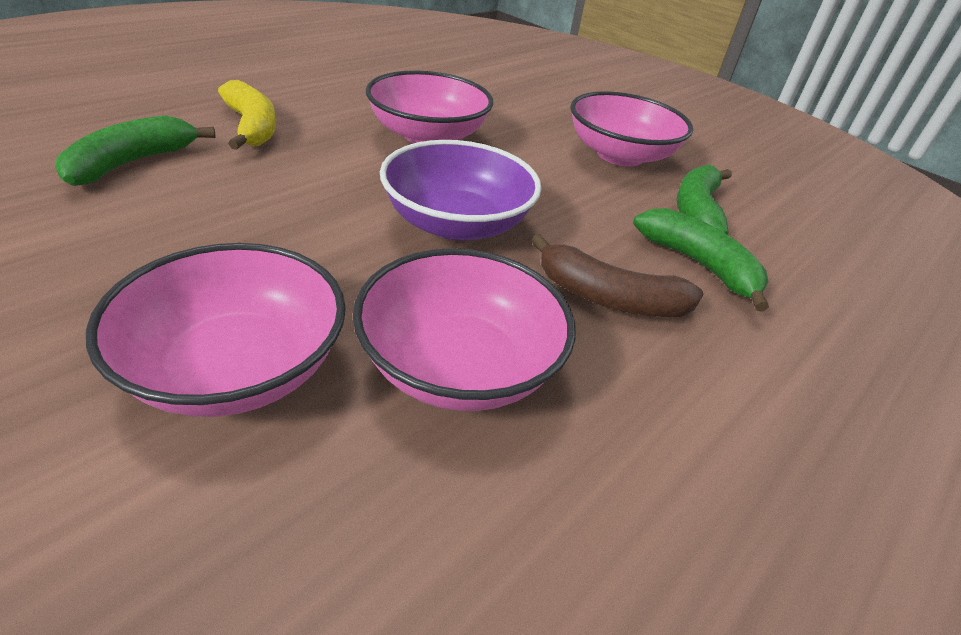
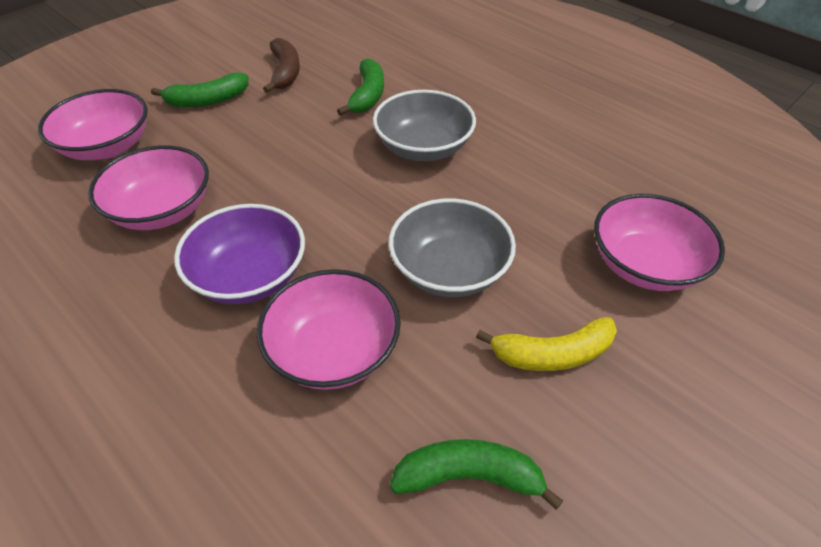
grey bowl: none = 0 -> [373,90,476,161] [388,198,516,297] = 2

